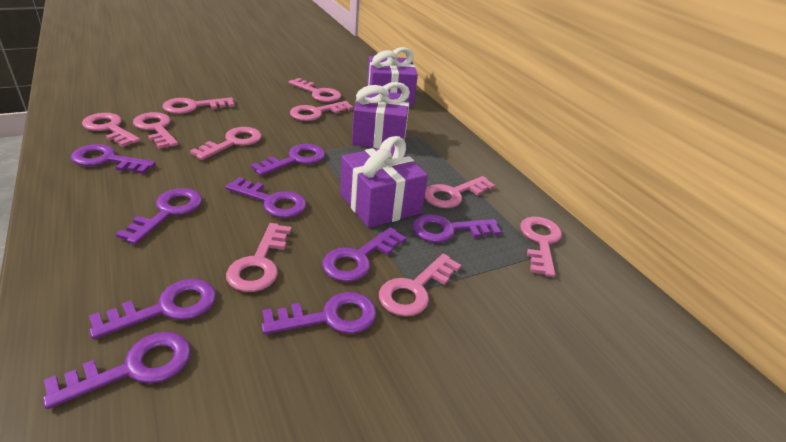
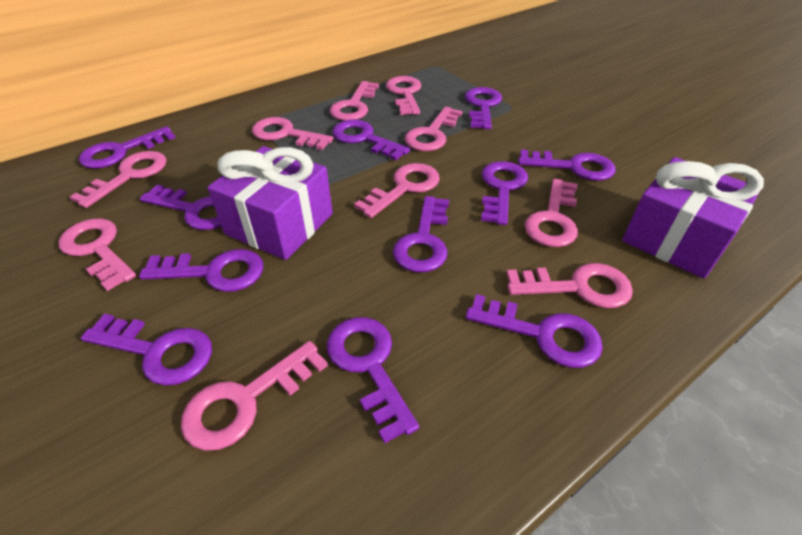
purple gift: [340,136,428,228] [352,82,410,148] [367,47,418,106] = 3 -> [208,146,333,260] [622,157,764,278] = 2
purple key: [43,332,191,409] [71,144,156,174] [89,279,216,339] [116,188,202,245] [225,177,306,218] [251,144,325,176] [261,292,376,334] [322,227,406,282] [412,214,501,243] = 9 -> [79,126,176,169] [81,314,212,386] [139,249,263,292] [140,185,221,230] [327,317,419,444] [332,120,410,161] [393,196,449,272] [465,87,502,129] [466,294,603,368] [481,161,528,225] [518,149,615,181] = 11

